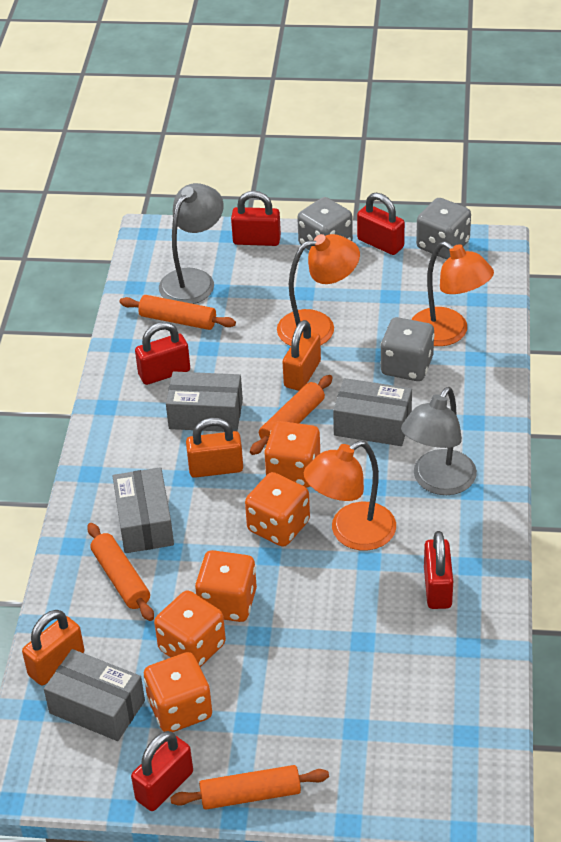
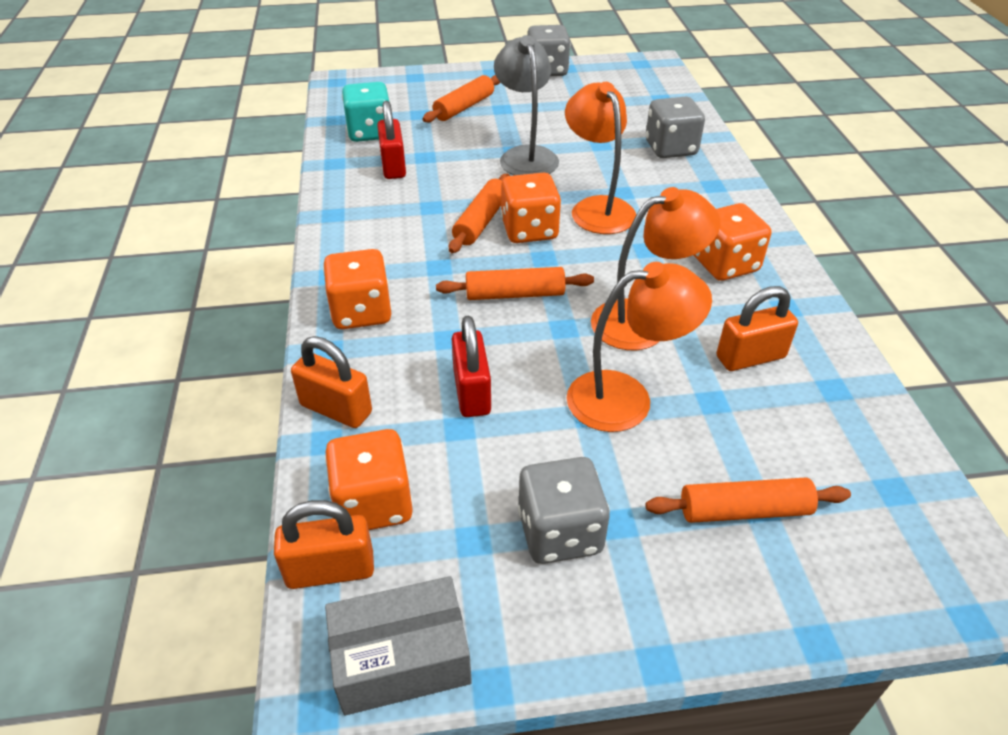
grey box: [44,649,145,741] [113,467,174,553] [166,371,243,432] [333,378,412,446] = 4 -> [325,576,472,715] = 1
grey lamp: [159,183,224,304] [401,387,477,495] = 2 -> [494,35,559,175] = 1
orange dice: [144,652,212,732] [154,590,226,667] [195,550,257,622] [245,472,310,547] [264,421,320,488] = 5 -> [323,249,392,329] [325,429,413,530] [501,173,561,243] [694,203,771,281] = 4
red padlock: [131,731,193,811] [135,322,190,385] [231,191,281,246] [357,193,405,255] [424,531,453,609] = 5 -> [377,101,406,179] [452,316,491,417] = 2
turquoise dice: none = 0 -> [342,82,391,142] = 1

